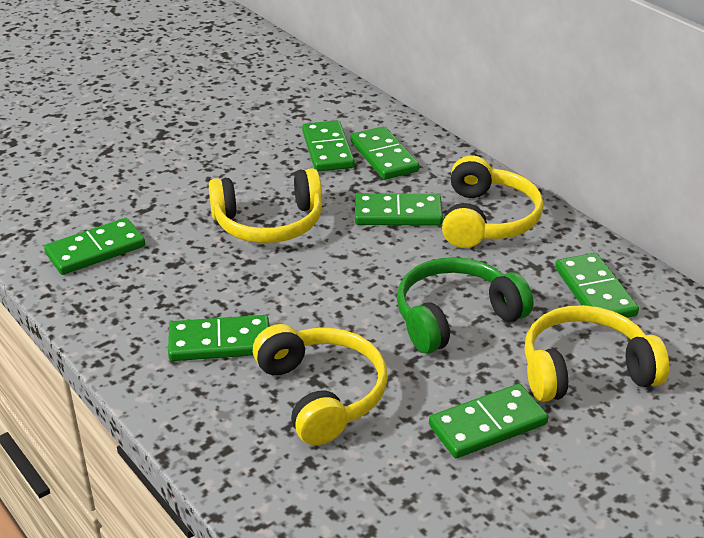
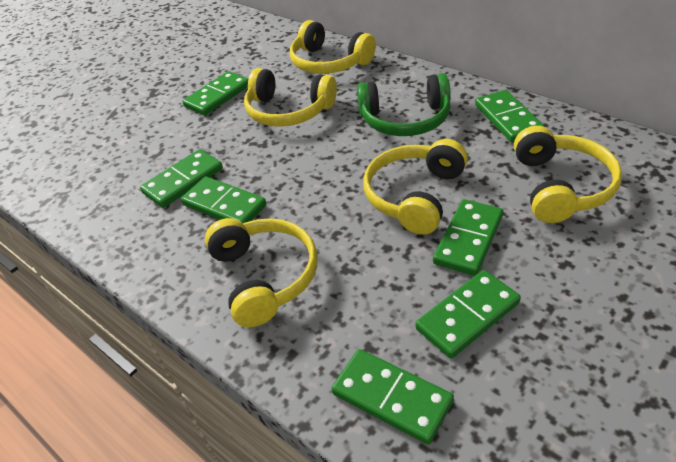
yellow headphones: [209,168,322,243] [253,324,388,445] [442,155,544,248] [524,305,669,402] = 4 -> [205,218,318,327] [244,68,337,127] [290,20,376,74] [363,139,468,235] [514,126,622,223] = 5

